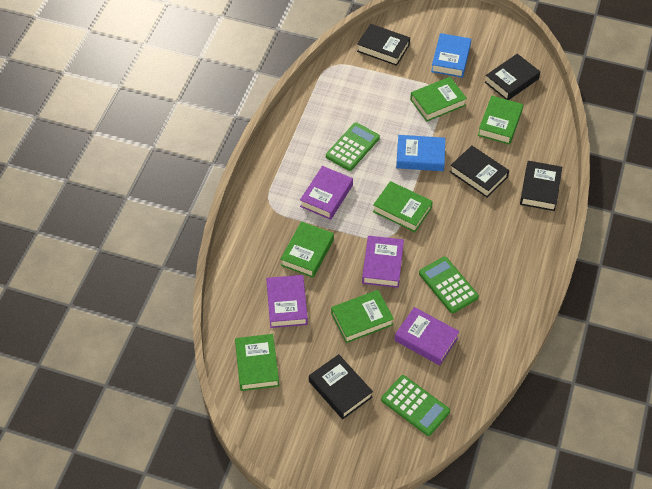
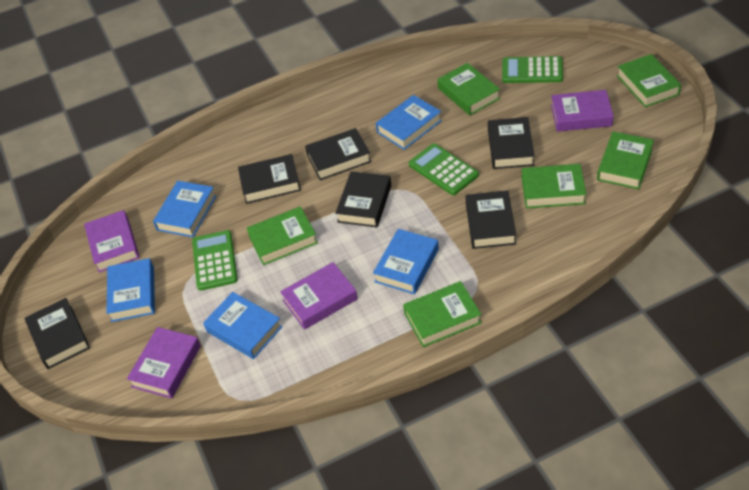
black book: [309,354,373,419] [357,24,410,66] [450,146,509,197] [485,54,540,100] [520,161,562,211] = 5 -> [25,298,90,369] [238,154,301,204] [305,128,371,180] [335,171,391,227] [465,190,516,249] [488,117,535,169] = 6
blue book: [396,135,445,171] [431,33,471,78] = 2 -> [106,258,155,322] [153,181,216,237] [203,292,283,359] [373,229,439,294] [376,95,442,150] = 5

